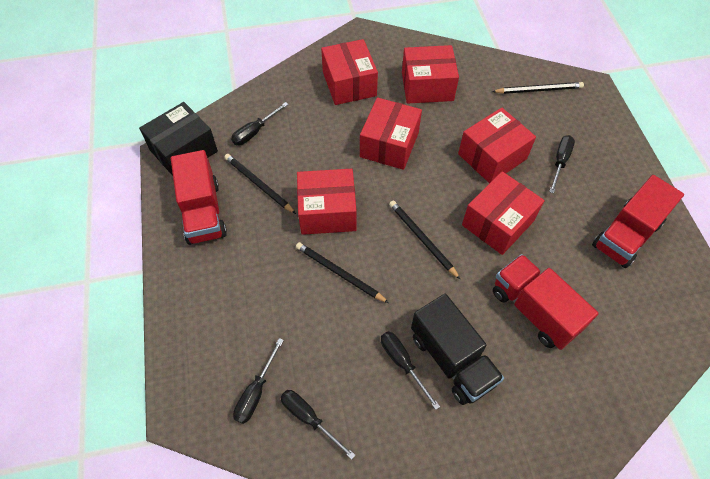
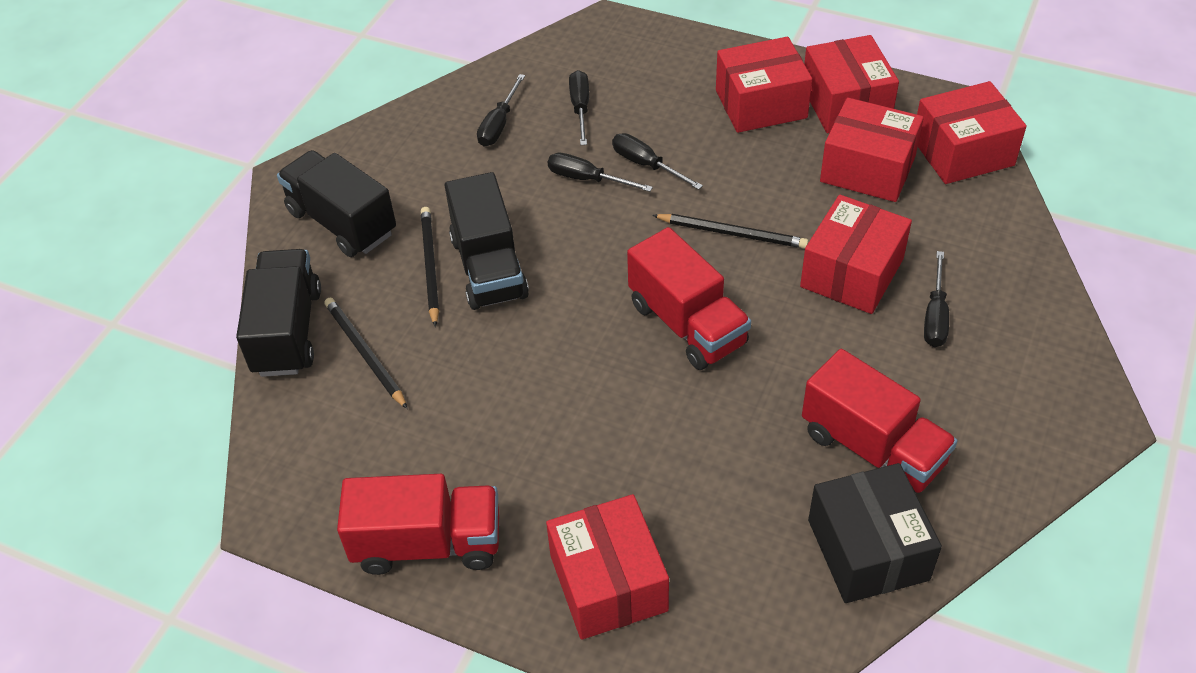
black pencil: [224,154,296,214] [296,242,389,303] [389,200,461,280] [492,82,584,94] = 4 -> [324,298,408,409] [421,207,439,327] [652,214,808,249] = 3
black truck: [411,294,504,405] = 1 -> [236,249,321,377] [277,150,396,257] [445,172,529,310] = 3

